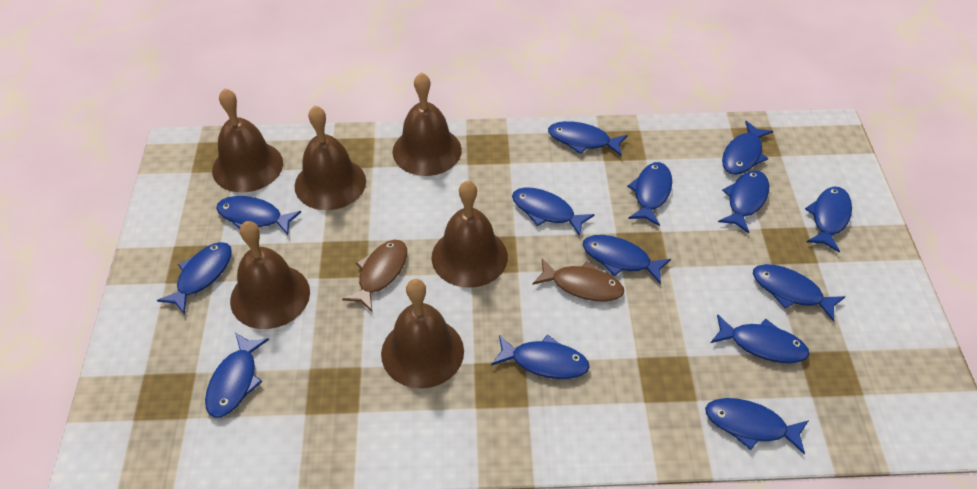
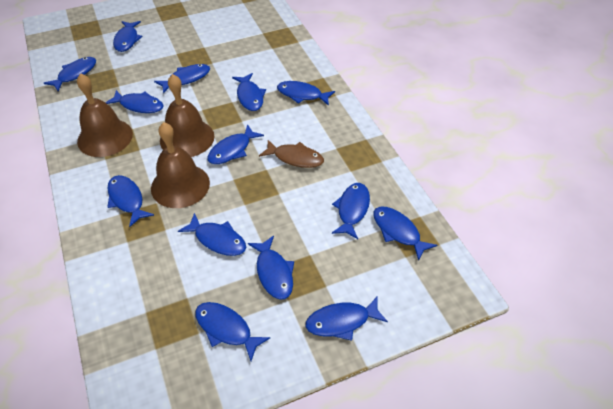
brown bell: [212,88,283,192] [230,221,310,329] [294,105,366,210] [381,279,464,388] [393,72,462,176] [431,180,508,288] = 6 -> [77,73,133,157] [151,122,210,208] [160,74,215,157] = 3
brown fish: [342,240,407,311] [532,259,624,302] = 2 -> [259,140,324,168] = 1

